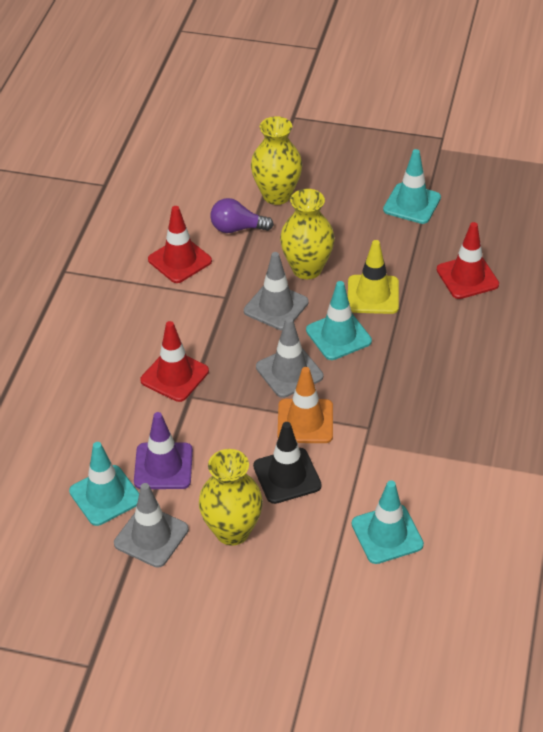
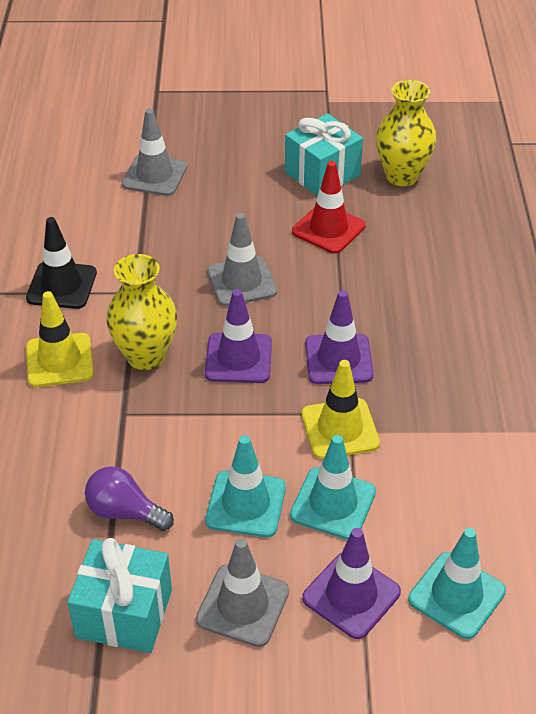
orange traffic cone: [278,367,333,443] = 1 -> none = 0
purple traffic cone: [134,412,193,489] = 1 -> [205,289,272,383] [302,528,401,639] [305,290,374,384] = 3
red traffic cone: [140,321,209,402] [148,206,212,283] [437,222,499,299] = 3 -> [292,161,366,254] = 1
turquoise gift: none = 0 -> [67,538,172,653] [285,114,363,196] = 2
turquoise traffic cone: [69,442,139,526] [306,281,372,360] [352,481,424,564] [383,149,441,224] = 4 -> [205,435,286,537] [290,435,376,540] [408,528,506,639] = 3
yellow traffic cone: [348,240,399,314] = 1 -> [26,291,94,387] [302,360,380,459] = 2
yellow vase: [199,449,263,546] [251,116,302,205] [280,189,335,279] = 3 -> [106,254,177,370] [376,80,436,186] = 2

